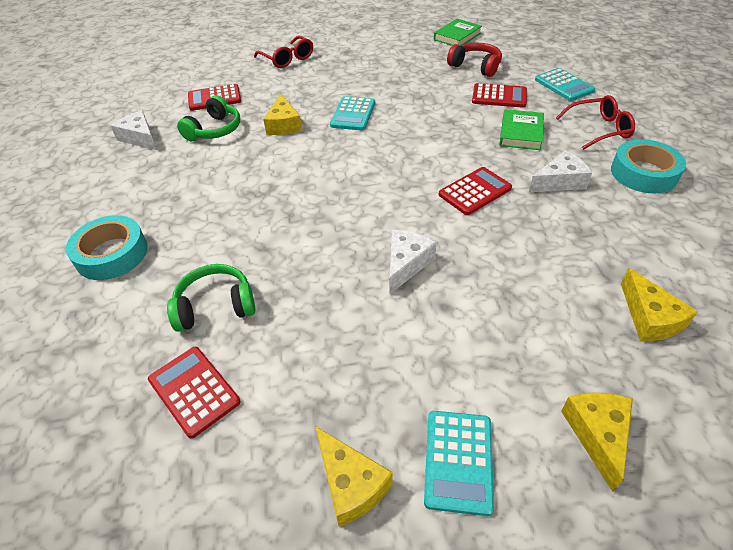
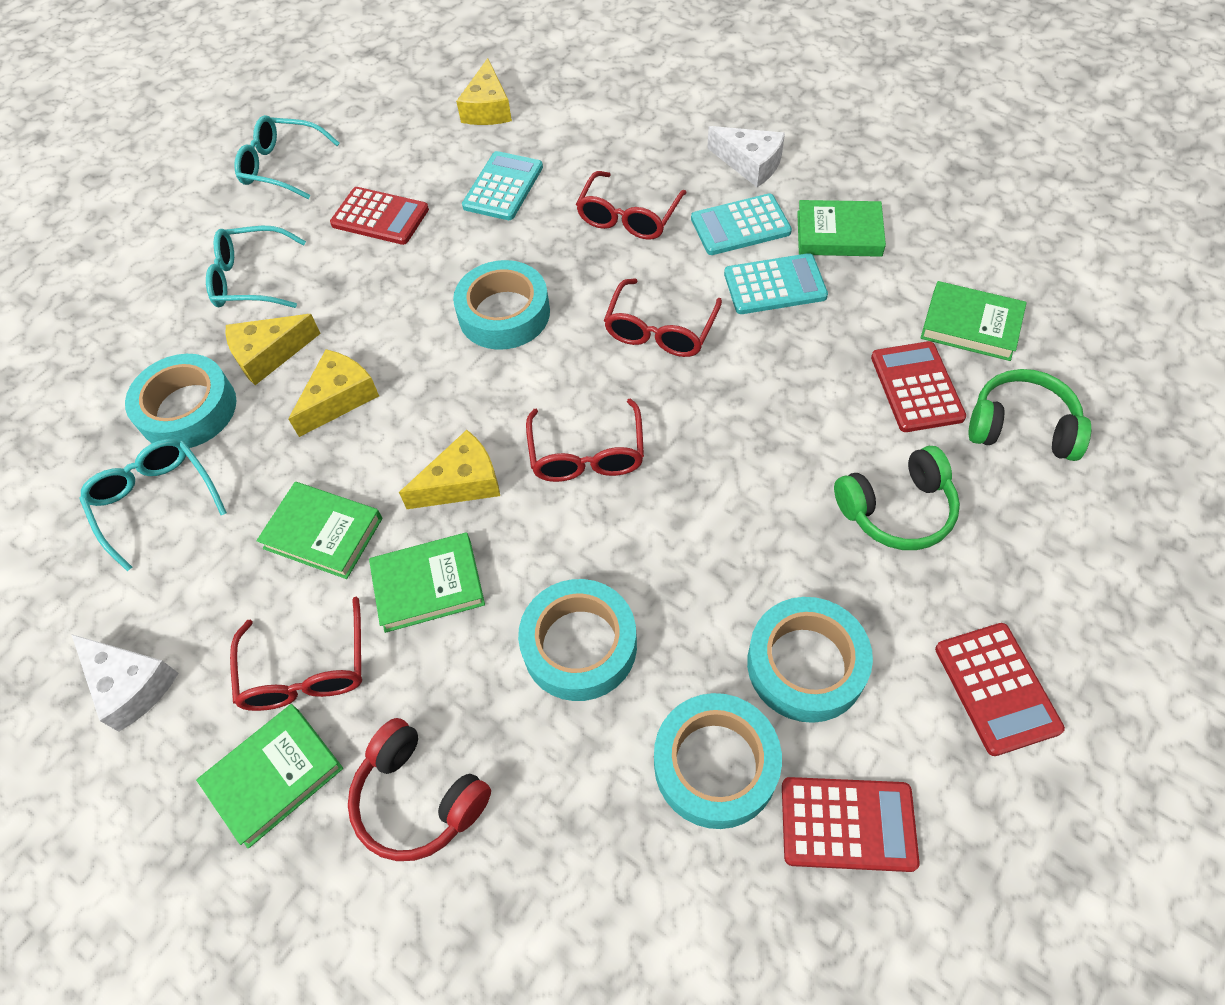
green book: [434,19,482,46] [499,109,544,150] = 2 -> [196,704,343,848] [256,482,382,579] [369,533,485,633] [797,200,886,257] [920,281,1027,361] = 5
red glasses: [254,36,313,68] [556,95,635,150] = 2 -> [230,596,362,711] [526,399,644,482] [576,171,687,240] [604,278,722,357] = 4
turquoise glasses: none = 0 -> [79,439,227,571] [206,226,306,308] [234,115,340,199] = 3
turquoise tape: [66,215,148,280] [611,139,686,193] = 2 -> [125,354,236,448] [453,260,550,350] [518,579,637,701] [654,693,782,829] [747,597,873,723] = 5
white cheese: [110,111,157,150] [389,230,437,294] [529,150,592,192] = 3 -> [71,634,179,732] [707,126,785,187] = 2

